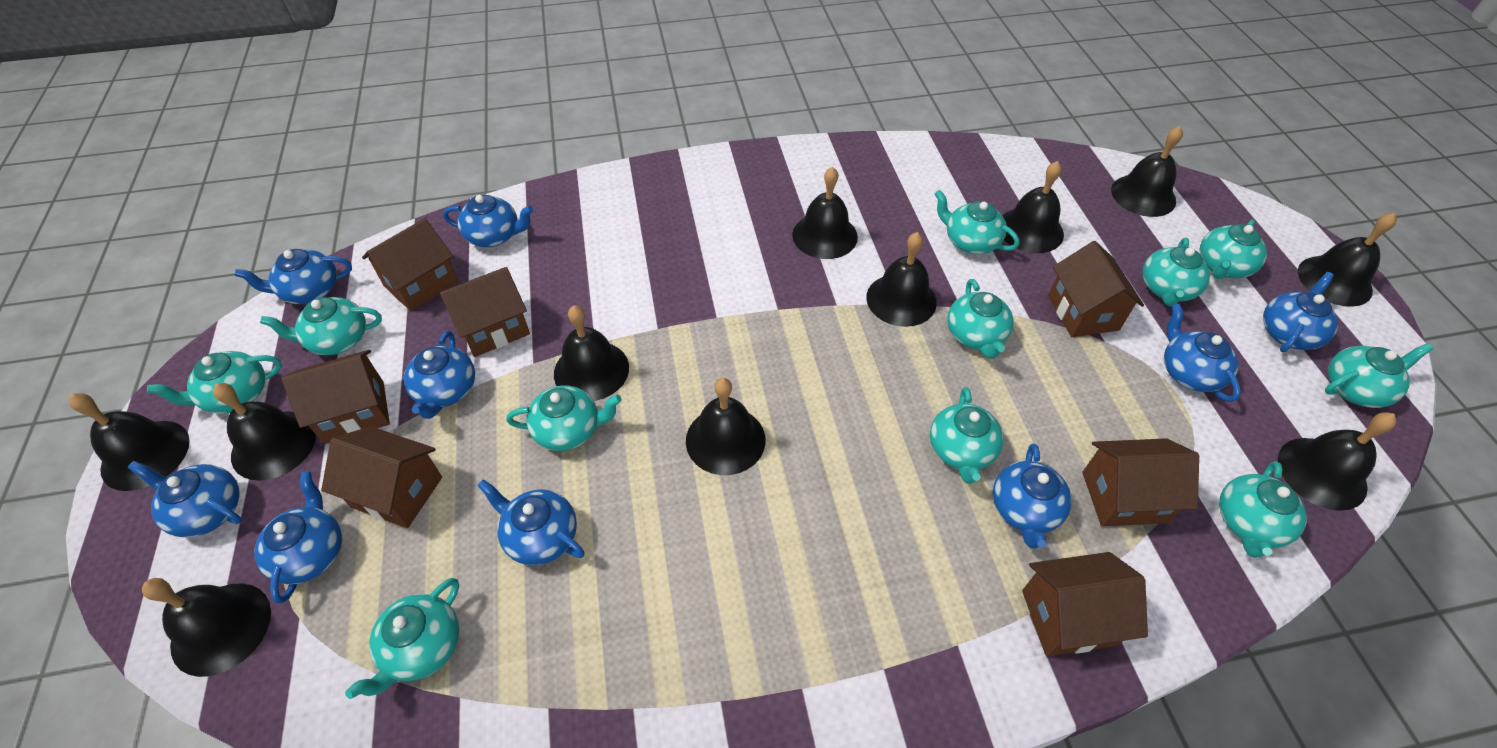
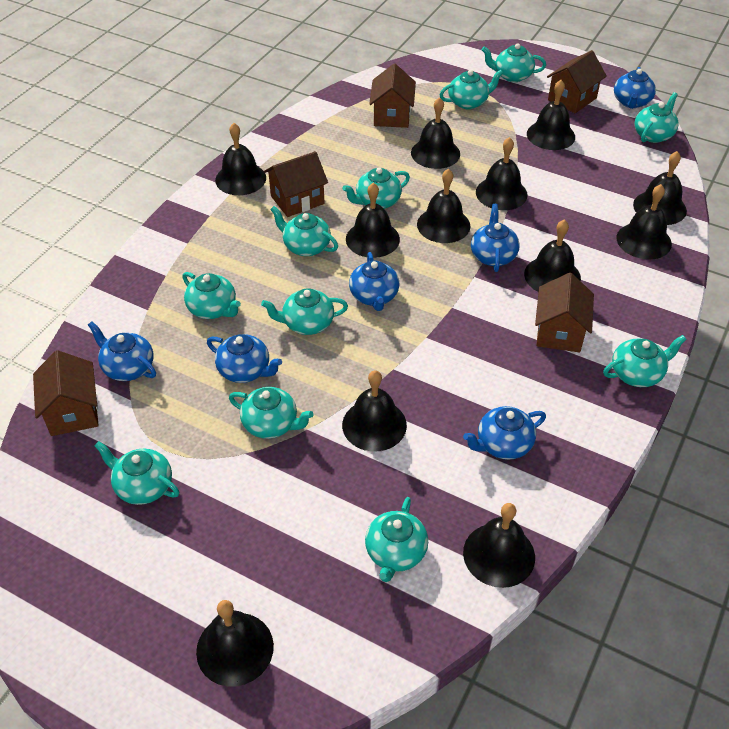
black bell: [69,393,190,491] [142,578,271,677] [213,383,316,481] [554,305,629,401] [686,378,765,475] [792,167,858,259] [866,232,937,327] [1002,161,1064,253] [1111,126,1183,217] [1278,412,1397,511] [1298,213,1397,307] = 11 -> [196,600,274,687] [215,123,266,195] [342,370,407,452] [346,183,400,258] [411,97,460,169] [417,169,471,243] [463,503,535,588] [476,137,528,210] [524,220,581,292] [527,80,575,150] [616,184,672,260] [633,151,687,225] = 12
blue teapot: [128,461,242,538] [235,249,352,304] [254,471,342,603] [404,331,475,419] [443,195,533,247] [477,479,584,565] [993,443,1072,548] [1164,303,1241,402] [1263,272,1338,352] = 9 -> [88,322,156,381] [207,334,282,383] [349,252,399,311] [463,406,546,460] [471,204,520,272] [614,67,656,109] = 6
brown house: [282,350,390,444] [321,426,442,528] [362,218,458,311] [440,267,530,357] [1022,552,1148,656] [1048,241,1144,337] [1082,438,1199,526] = 7 -> [33,350,99,436] [264,151,328,217] [369,64,416,128] [535,273,594,352] [547,50,607,113] = 5

